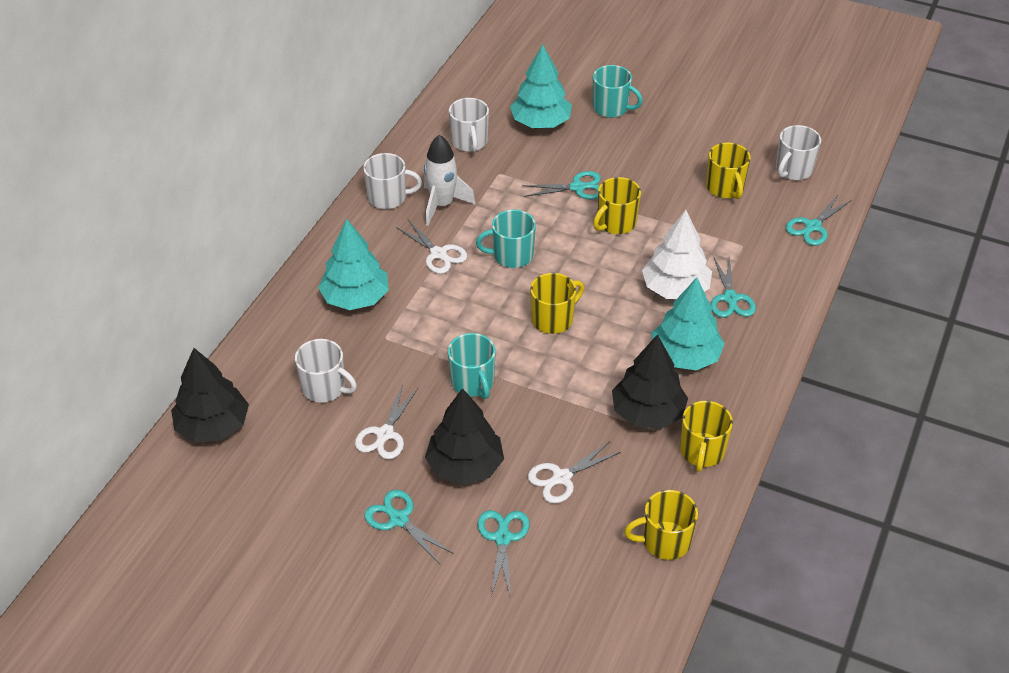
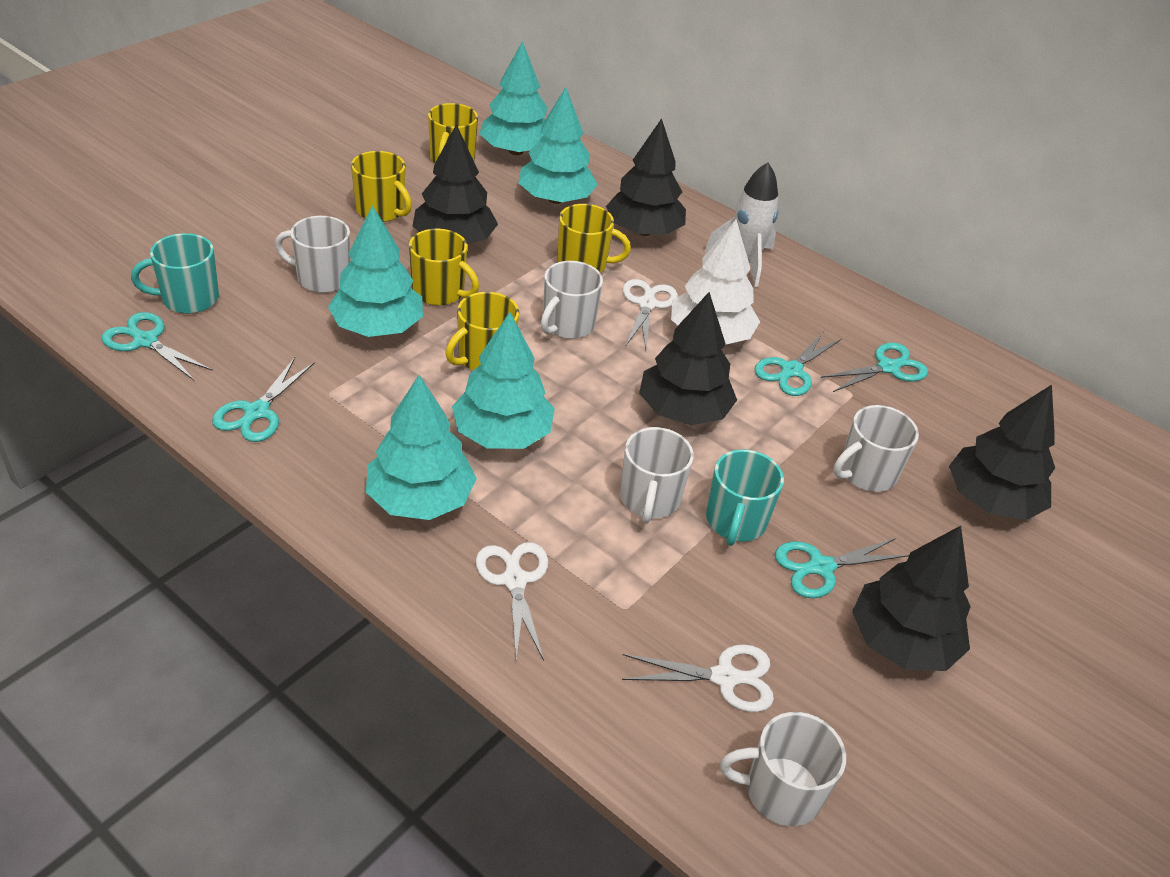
black tree: [171,348,249,442] [425,388,504,485] [612,334,688,429] = 3 -> [413,124,498,244] [606,118,686,236] [639,292,737,425] [852,526,971,671] [949,385,1055,520] = 5
turquoise mug: [448,333,496,399] [476,210,536,268] [593,65,643,118] = 3 -> [131,233,219,314] [706,449,784,546] = 2
turquoise tree: [318,219,389,310] [510,45,572,128] [652,277,725,370] = 3 -> [328,205,423,337] [366,375,477,520] [452,312,555,449] [479,41,547,155] [518,87,598,204] = 5
white mug: [295,339,357,403] [363,153,422,209] [449,98,489,152] [776,125,821,180] = 4 -> [275,216,350,293] [541,261,603,339] [620,427,694,523] [720,712,846,826] [833,405,919,492] = 5

